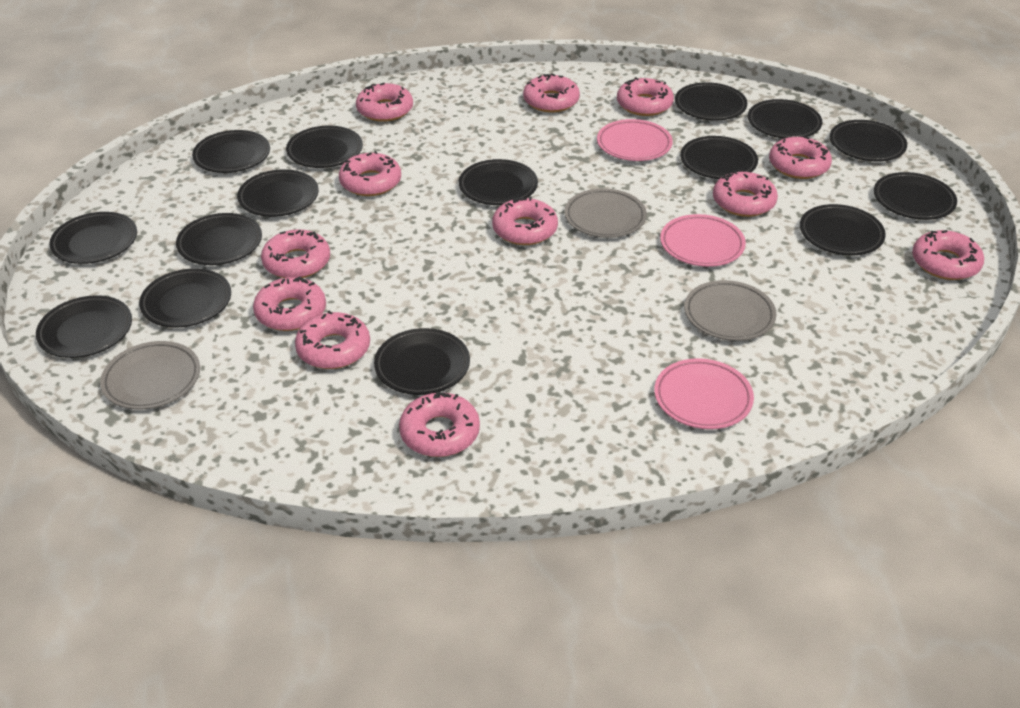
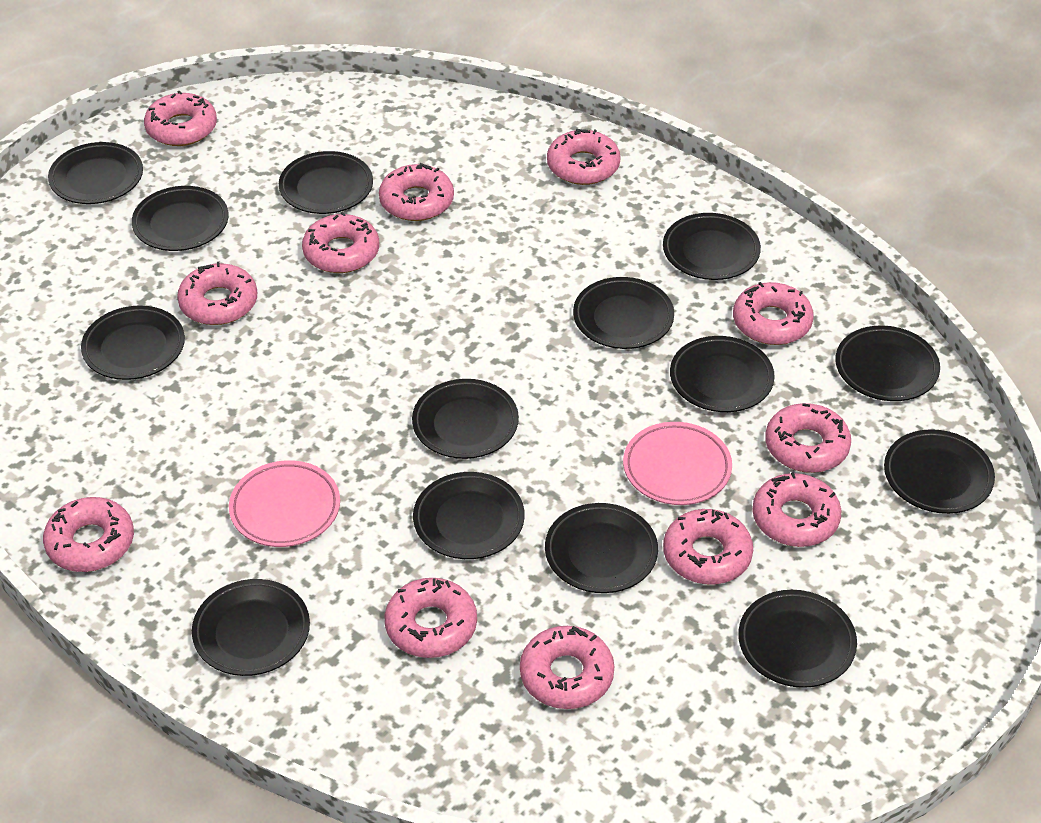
black plate: [36,295,132,358] [49,212,137,264] [139,268,231,328] [176,213,262,265] [192,130,270,173] [237,169,319,217] [286,126,363,168] [374,328,470,395] [459,159,538,205] [675,82,747,121] [680,136,758,179] [748,99,822,139] [800,204,886,255] [830,120,907,162] [874,172,957,220] = 15 -> [48,142,143,204] [81,305,185,380] [132,186,229,251] [192,579,310,676] [279,151,373,214] [412,379,519,459] [413,472,525,559] [545,503,658,593] [573,277,674,349] [663,213,761,280] [670,336,774,412] [738,590,857,688] [836,325,940,401] [884,429,995,514] = 14
grey plate: [100,341,200,409] [565,188,647,238] [684,280,776,341] = 3 -> none = 0
pink plate: [597,119,673,161] [654,358,754,429] [660,214,746,267] = 3 -> [229,460,340,547] [623,422,732,505] = 2

